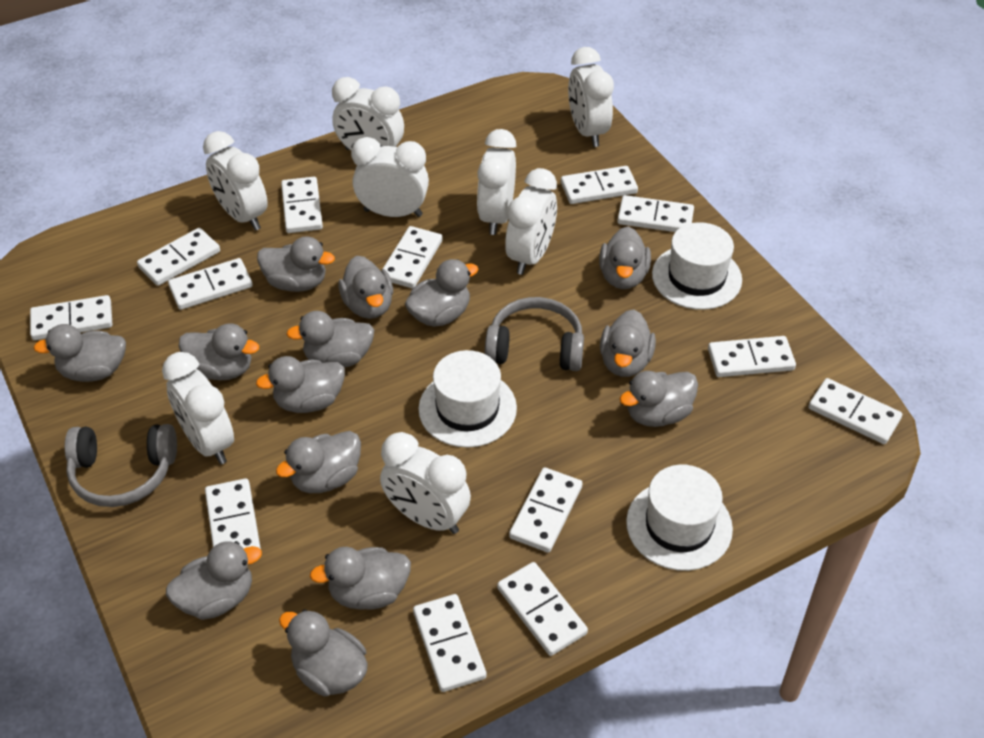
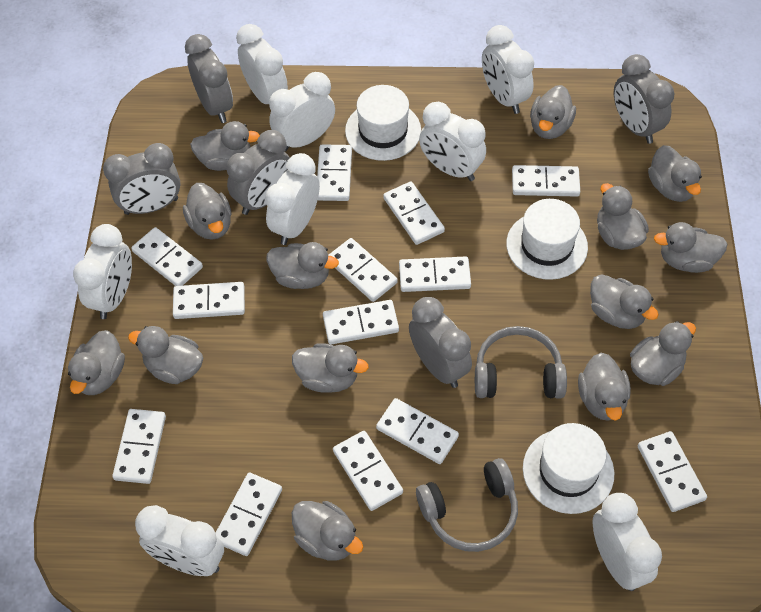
grey clock: none = 0 -> [103,143,181,215] [185,34,233,123] [226,130,290,215] [409,297,472,388] [614,54,674,144] = 5

